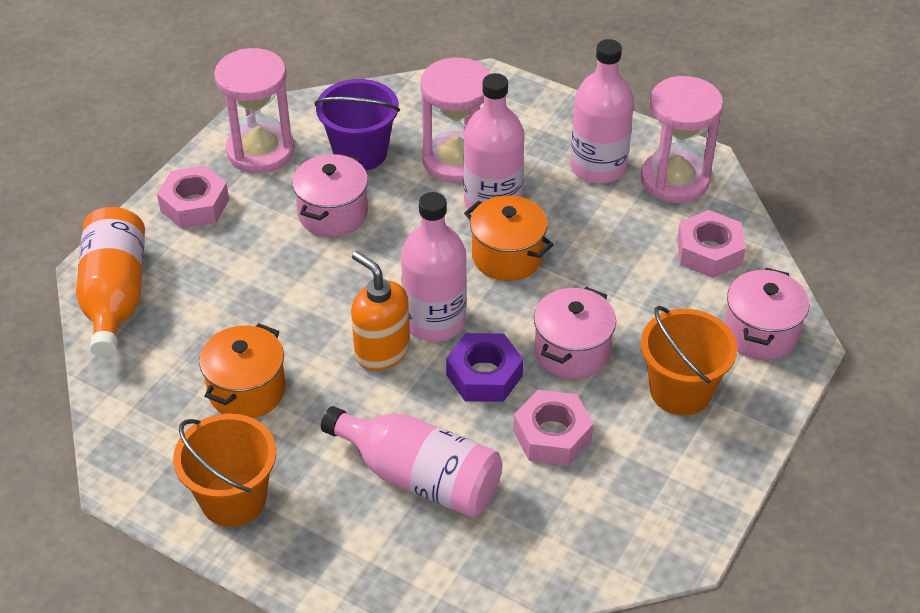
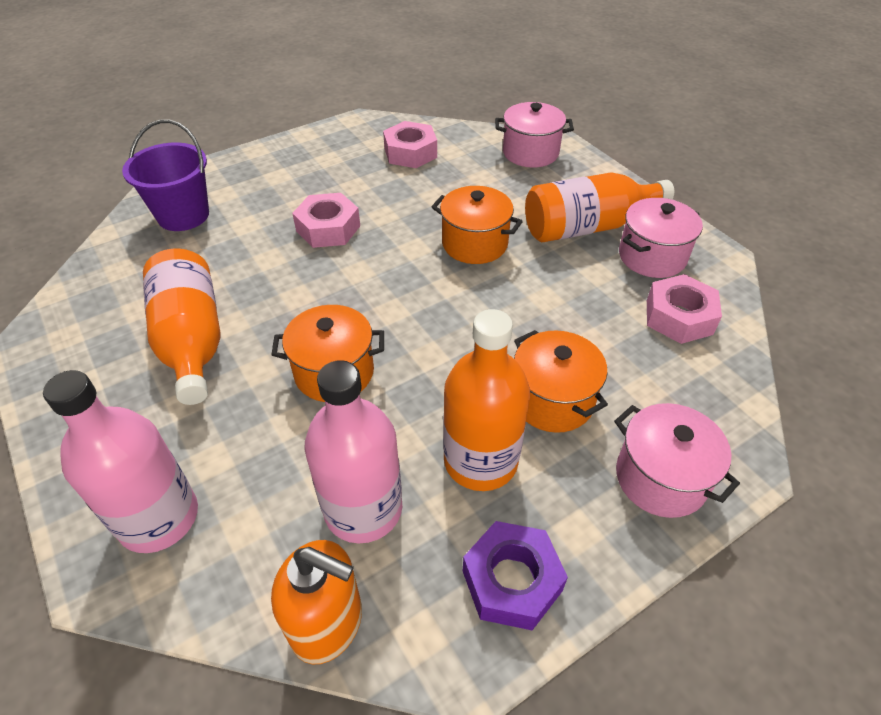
orange bottle: [76,207,145,358] = 1 -> [143,248,221,405] [443,309,530,491] [525,172,674,242] = 3
orange bucket: [173,414,276,527] [641,306,737,415] = 2 -> none = 0
orange pot: [199,323,286,418] [464,195,554,281] = 2 -> [271,305,384,402] [432,186,523,264] [514,330,608,433] = 3
pink bottle: [321,406,502,517] [401,192,467,342] [463,73,524,213] [570,39,634,184] = 4 -> [43,370,198,553] [304,360,402,543] = 2
pink hourglass: [214,48,295,173] [421,58,490,183] [641,76,723,203] = 3 -> none = 0

